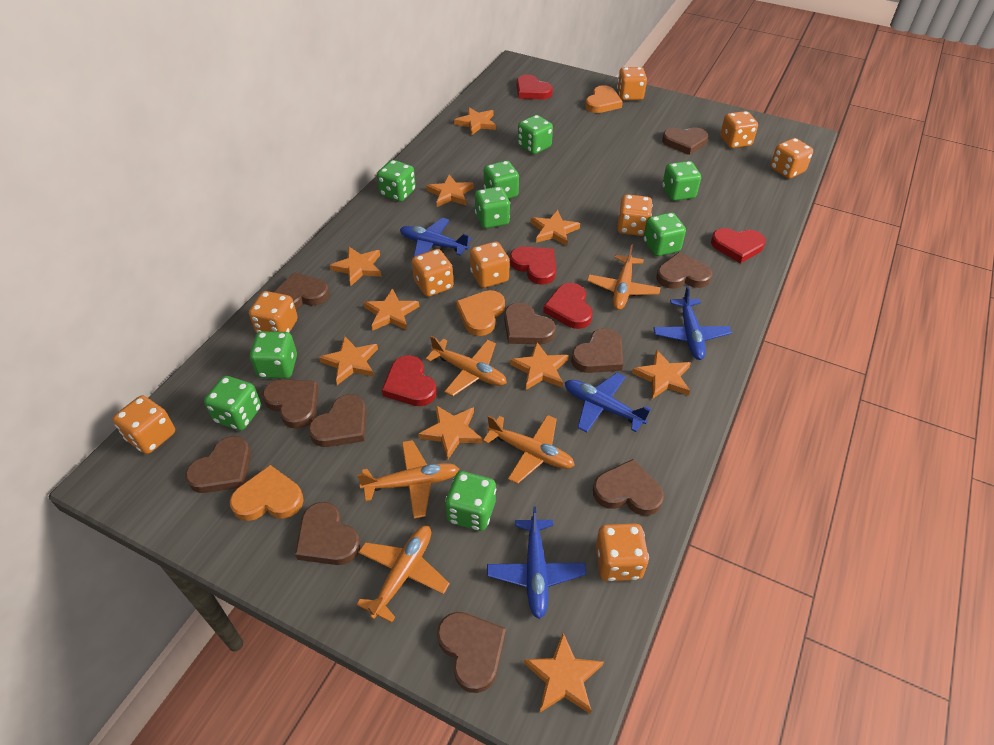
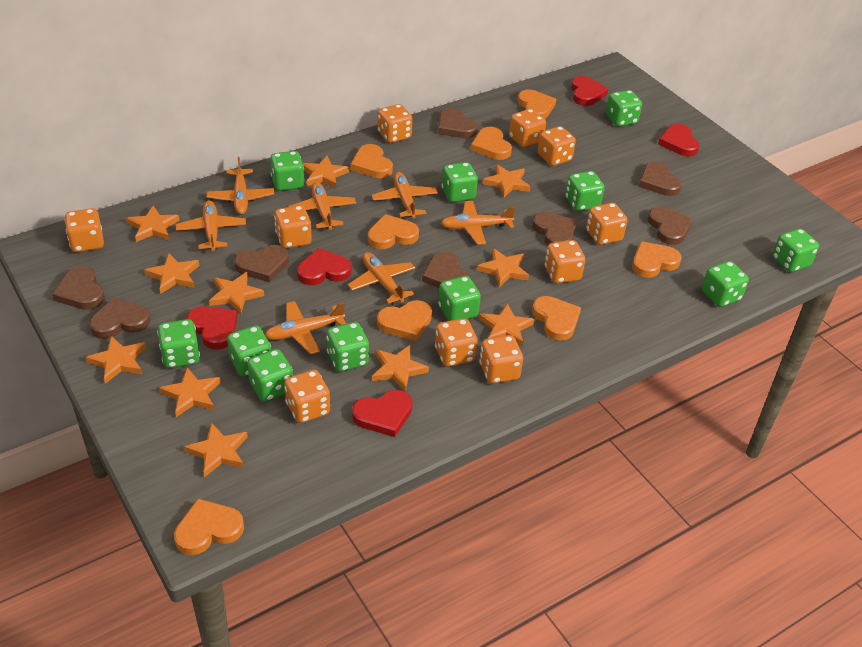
blue plane: [400,218,471,257] [487,506,586,619] [565,373,651,433] [653,286,732,360] = 4 -> none = 0
brown heart: [185,436,251,493] [263,379,319,429] [274,272,329,310] [295,502,360,565] [309,394,367,447] [437,612,506,693] [504,303,556,344] [571,328,623,373] [593,459,664,516] [656,252,712,289] [662,127,708,155] = 11 -> [52,267,105,310] [89,297,150,339] [234,245,289,283] [422,251,470,288] [438,108,477,138] [532,212,577,246] [639,161,682,196] [648,207,693,245] = 8
green dice: [204,376,261,430] [250,331,297,378] [377,160,416,202] [445,471,496,531] [475,186,510,229] [484,161,519,199] [518,115,553,154] [643,212,686,256] [662,161,701,201] = 9 -> [157,319,200,368] [227,325,271,377] [247,349,293,402] [270,151,305,191] [326,322,369,372] [438,276,481,321] [441,162,478,202] [565,171,605,211] [606,90,642,127] [702,261,749,307] [772,228,819,272] = 11
orange dice: [113,395,175,454] [249,291,298,333] [412,249,453,297] [470,242,510,288] [595,523,649,581] [617,67,647,100] [617,194,653,236] [720,111,758,148] [770,138,813,179] = 9 -> [64,208,104,252] [274,205,312,249] [284,370,330,423] [378,104,413,143] [435,318,478,367] [479,335,523,384] [509,109,546,148] [538,126,576,166] [545,240,585,284] [586,203,628,245] = 10
orange heart: [230,465,304,521] [456,290,505,336] [585,85,623,113] = 3 -> [174,499,244,555] [351,144,393,178] [368,214,419,249] [377,300,432,341] [471,127,512,160] [517,89,556,119] [532,296,581,341] [632,241,682,278] = 8
orange plane: [357,440,459,519] [357,526,450,623] [426,336,507,396] [483,415,575,484] [587,244,661,310] = 5 -> [176,200,246,251] [207,157,274,215] [265,301,346,354] [288,182,356,230] [348,252,415,304] [372,172,438,218] [441,201,516,245] = 7
orange star: [319,336,378,385] [330,247,382,286] [363,288,419,331] [418,405,482,460] [426,175,474,207] [454,107,496,136] [510,342,569,390] [524,633,604,714] [531,210,580,246] [632,349,691,399] = 10 -> [86,336,146,384] [126,206,180,242] [144,253,199,294] [159,367,221,417] [184,423,248,477] [209,272,264,314] [303,156,349,189] [372,345,429,392] [477,248,529,288] [479,303,534,346] [483,164,530,198] = 11

